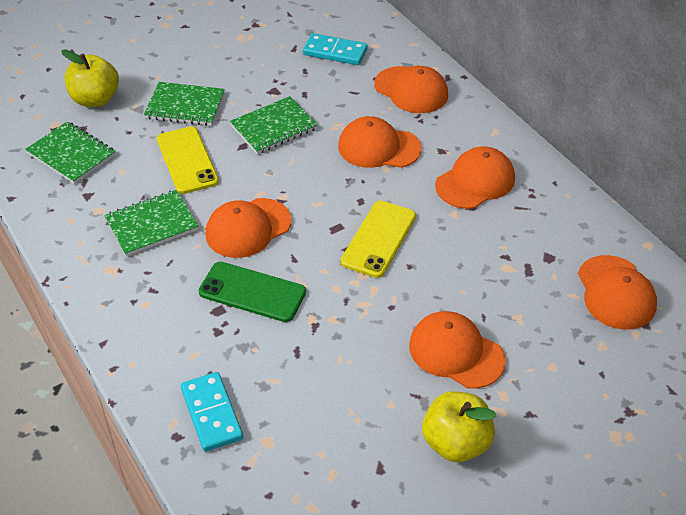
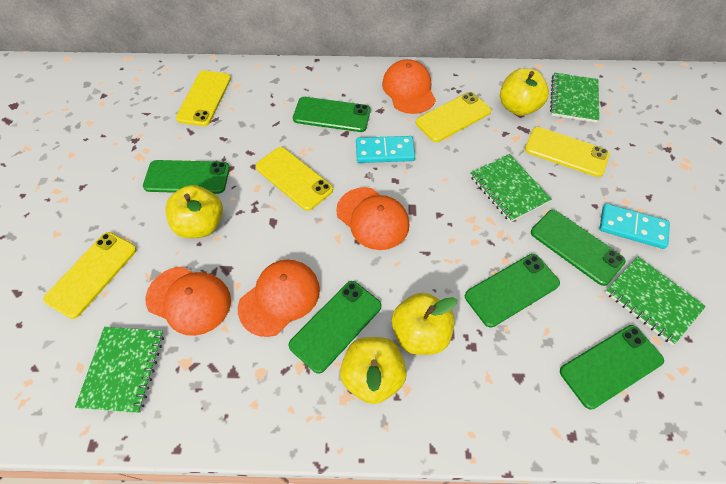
green phone: [199,262,306,322] = 1 -> [143,160,230,194] [288,281,381,374] [293,97,371,132] [465,254,560,328] [531,210,626,286] [560,325,664,410] = 6
orange cap: [205,198,291,258] [338,116,421,168] [374,66,448,113] [409,311,506,389] [435,146,515,209] [578,255,657,330] = 6 -> [146,267,231,336] [238,260,320,337] [336,187,410,250] [382,59,436,114] = 4
yellow apple: [61,49,119,107] [422,391,496,462] = 2 -> [165,185,223,238] [340,337,407,404] [392,293,458,355] [500,68,549,116] = 4
yellow phone: [157,126,219,194] [341,201,416,278] = 2 -> [43,232,137,319] [176,71,231,126] [255,147,333,211] [416,92,491,142] [525,127,610,177] = 5

